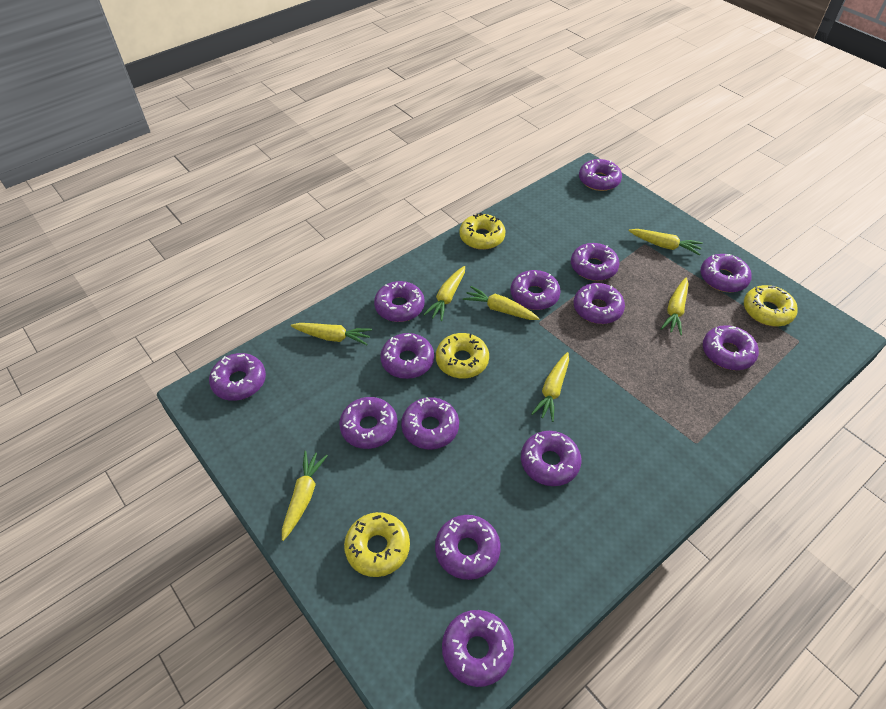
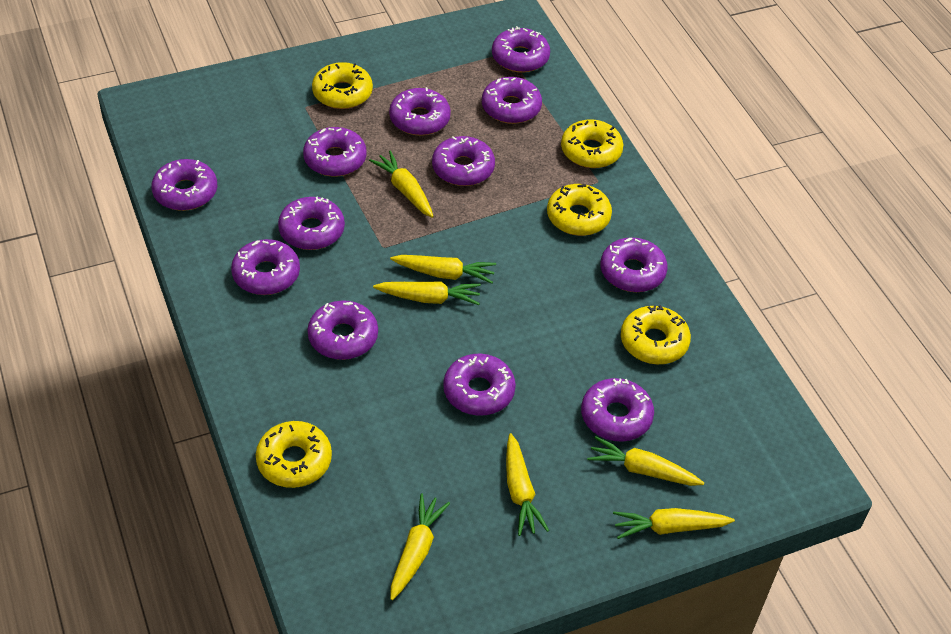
purple donut: [209,353,266,401] [339,397,398,449] [374,281,425,322] [380,333,434,379] [401,397,459,449] [435,515,501,580] [442,610,514,687] [510,270,561,310] [521,431,581,486] [571,243,619,281] [574,283,625,324] [579,159,622,191] [700,254,752,292] [703,325,759,370] = 14 -> [151,159,217,211] [231,239,300,295] [278,196,345,250] [303,127,367,177] [307,300,378,360] [389,87,451,136] [432,136,495,186] [443,353,516,416] [482,77,542,124] [492,26,550,73] [581,378,654,442] [600,237,668,292] = 12
yellow donut: [344,512,410,577] [436,333,489,378] [459,213,505,250] [744,285,798,327] = 4 -> [256,421,332,488] [312,62,373,109] [547,184,612,236] [561,119,623,168] [621,305,691,365] = 5

